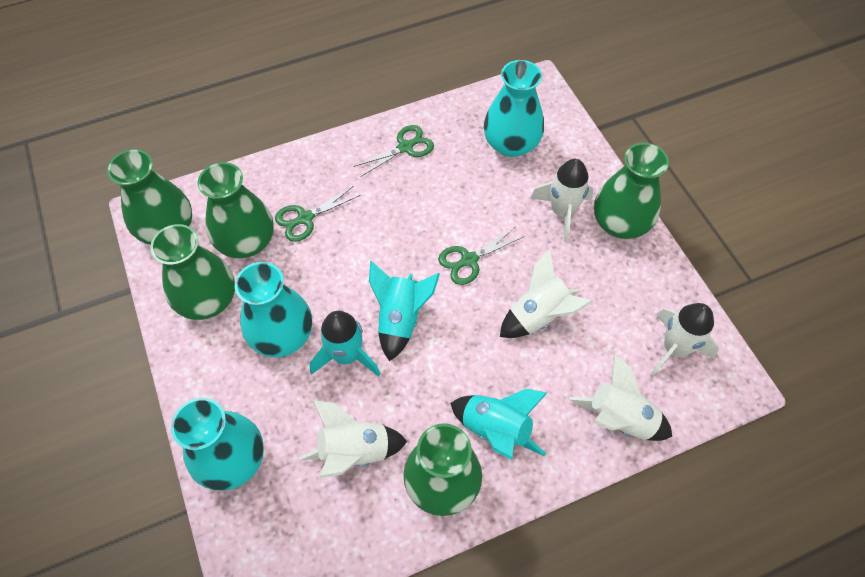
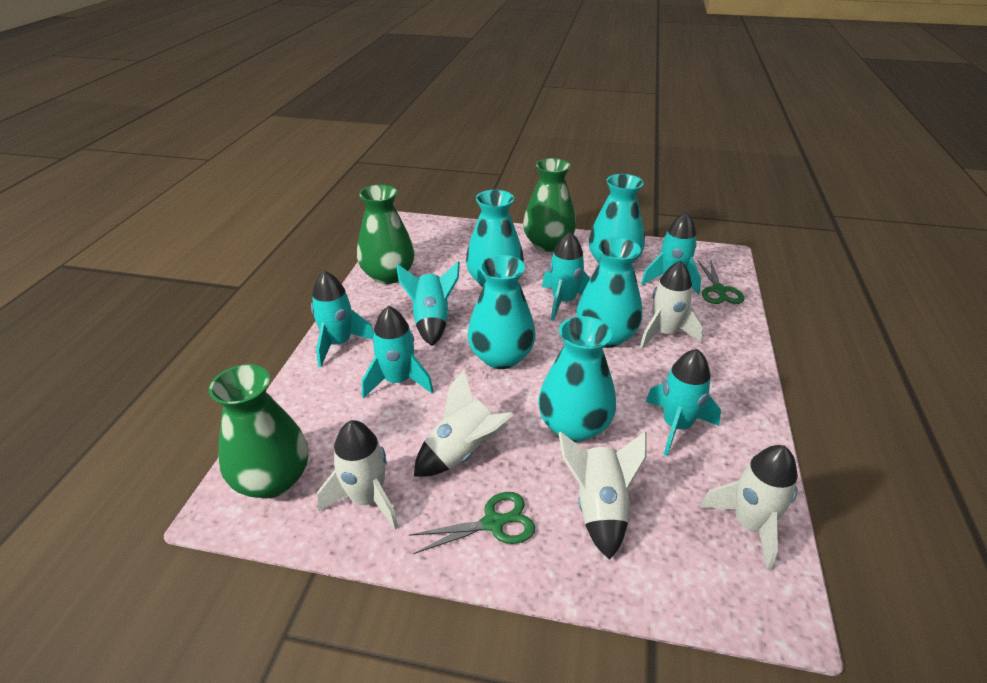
green scissors: [275,186,361,242] [353,125,434,176] [438,227,524,285] = 3 -> [409,492,535,554] [698,259,744,304] = 2
green vase: [107,149,192,245] [150,224,235,320] [197,162,274,258] [403,423,482,516] [594,143,669,239] = 5 -> [209,364,308,498] [357,184,414,284] [523,158,576,252] = 3
turquoise rocket: [310,311,380,377] [369,261,440,361] [450,389,547,460] = 3 -> [311,271,374,367] [362,306,434,398] [396,261,460,346] [542,232,590,321] [641,212,701,294] [646,349,721,456] = 6
turquoise vase: [171,398,264,491] [235,262,312,357] [484,60,544,157] = 3 -> [466,190,524,287] [467,255,536,369] [538,316,616,442] [576,237,642,348] [589,174,645,263] = 5

